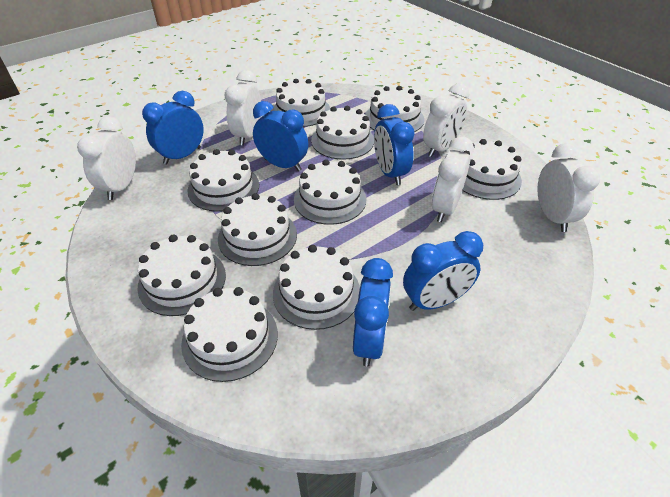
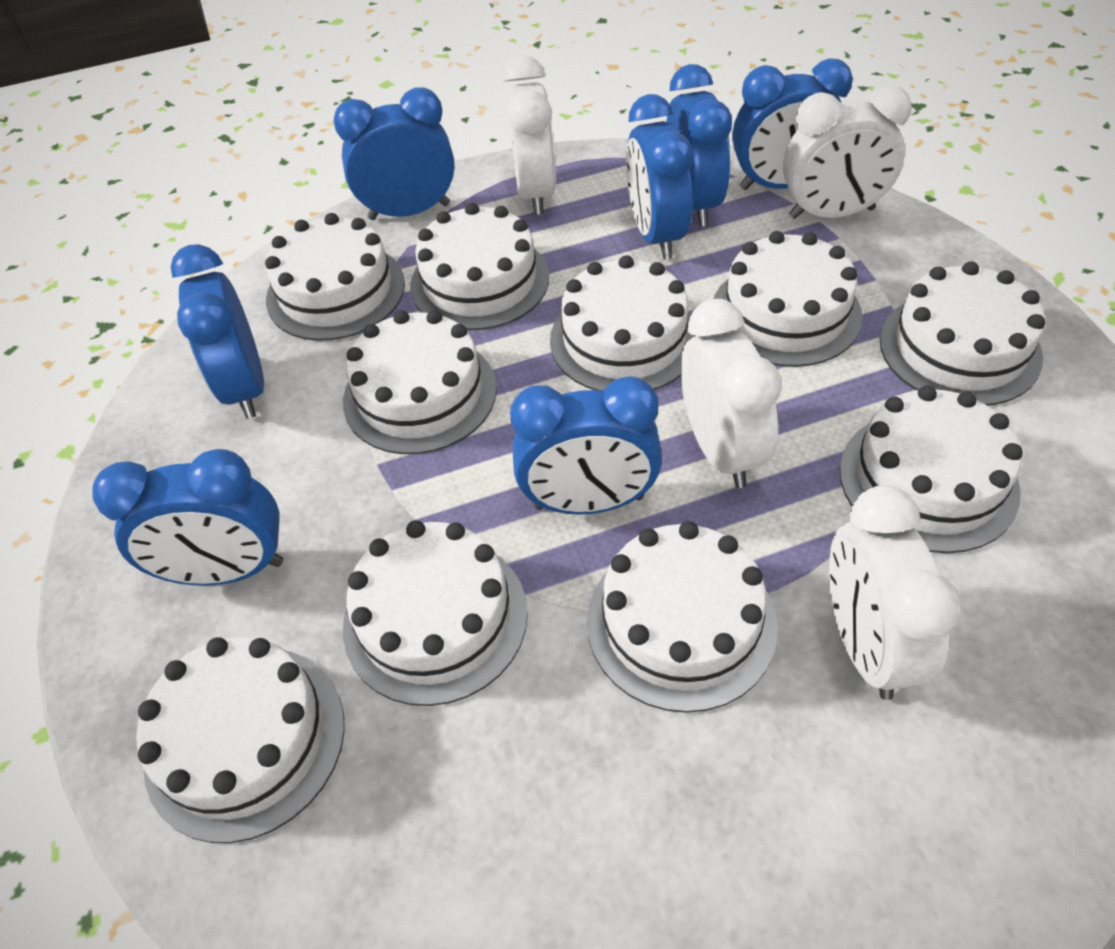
blue clock: [142,91,204,165] [253,101,308,172] [353,258,393,367] [374,104,415,185] [403,231,483,311] = 5 -> [92,449,283,586] [171,244,264,419] [334,87,455,220] [510,376,662,515] [626,94,693,260] [666,64,732,227] [732,58,853,190] = 7
white clock: [77,116,136,200] [225,70,261,145] [423,83,469,157] [432,136,474,222] [537,143,600,232] = 5 -> [503,56,556,214] [681,299,782,488] [783,85,912,219] [829,485,961,700] = 4

